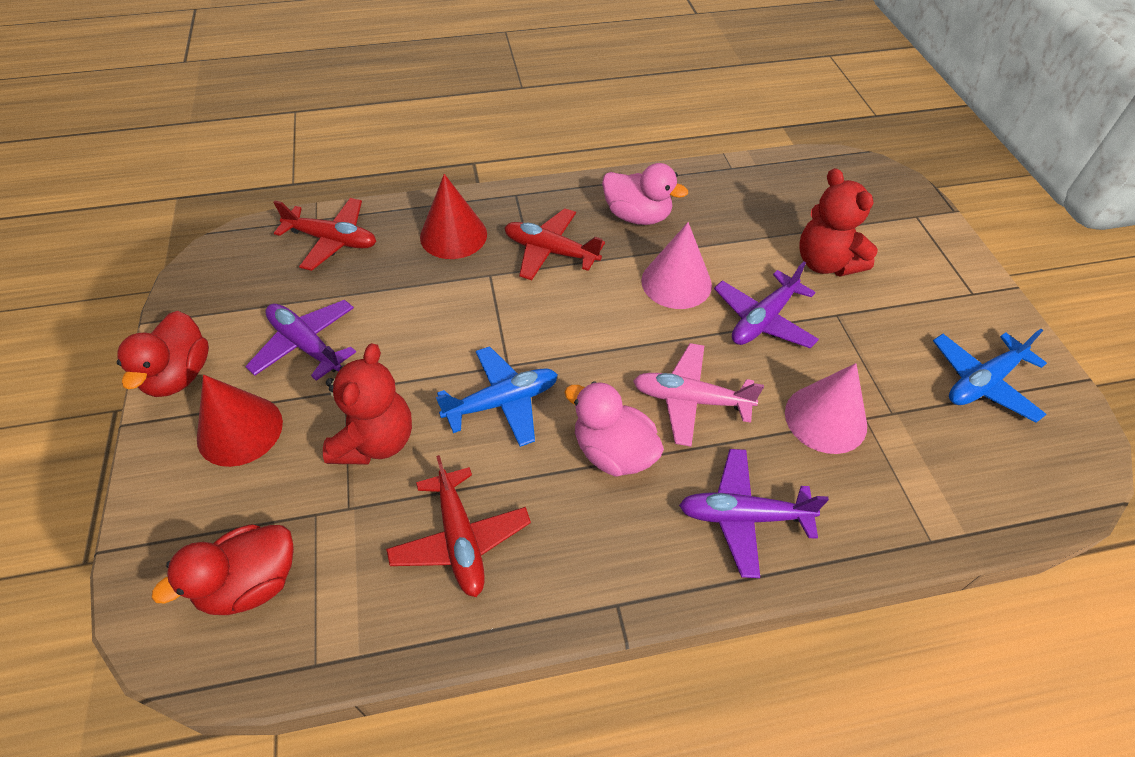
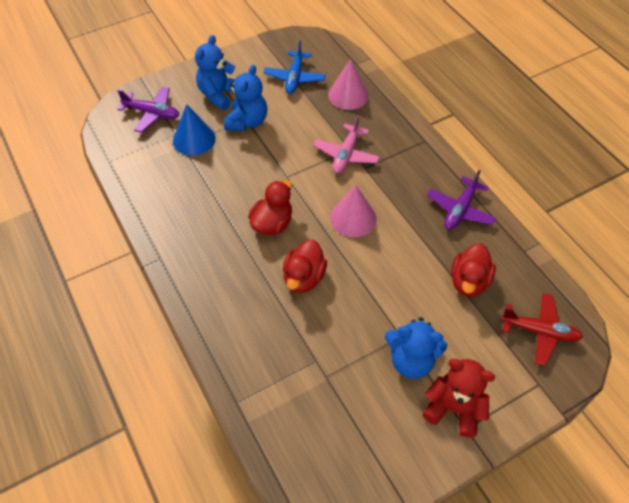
blue cone: none = 0 -> [173,104,216,156] = 1
blue plane: [436,346,558,447] [933,329,1047,423] = 2 -> [263,40,326,94] = 1
blue teddy bear: none = 0 -> [195,35,236,110] [224,65,267,131] [385,317,447,379] = 3
pink duck: [564,381,664,477] [602,163,688,225] = 2 -> none = 0
purple plane: [245,300,356,381] [679,449,829,578] [714,261,819,349] = 3 -> [117,86,179,133] [427,170,496,230] = 2
red cone: [197,375,283,467] [420,174,487,259] = 2 -> none = 0
red duck: [117,311,209,397] [152,524,294,615] = 2 -> [248,180,292,235] [283,239,327,293] [451,243,496,297] = 3
red plane: [274,198,376,271] [386,455,531,597] [504,208,605,280] = 3 -> [501,293,583,366] = 1
red teddy bear: [323,343,412,465] [799,168,878,277] = 2 -> [422,359,495,438] = 1

